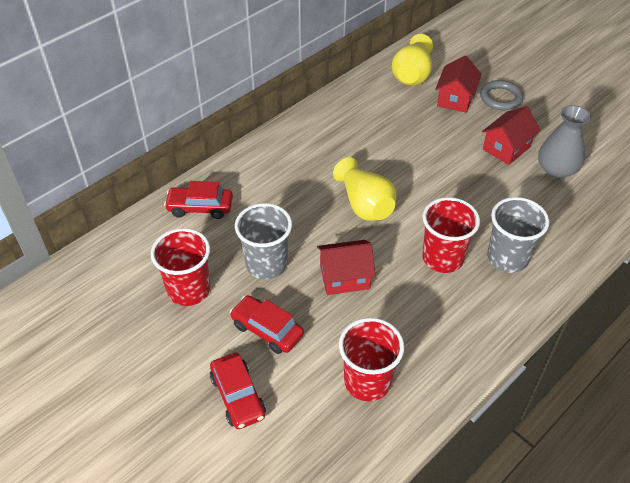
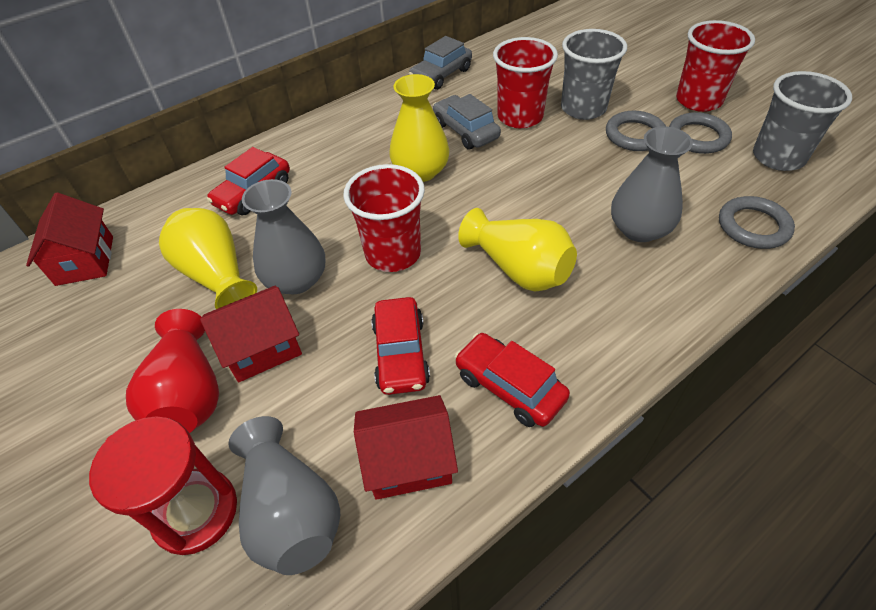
grey car: none = 0 -> [409,36,472,90] [433,94,501,149] = 2
grey ring: [480,80,523,111] = 1 -> [606,111,666,151] [669,112,732,154] [719,196,795,249] = 3
grey vase: [538,105,591,178] = 1 -> [228,416,340,575] [242,179,325,294] [611,126,693,242] = 3
red hourglass: none = 0 -> [89,416,237,555] = 1
red vase: none = 0 -> [126,309,219,433] = 1
yellow vase: [333,157,396,221] [392,34,433,86] = 2 -> [159,208,257,309] [389,74,450,182] [458,208,577,291] = 3

